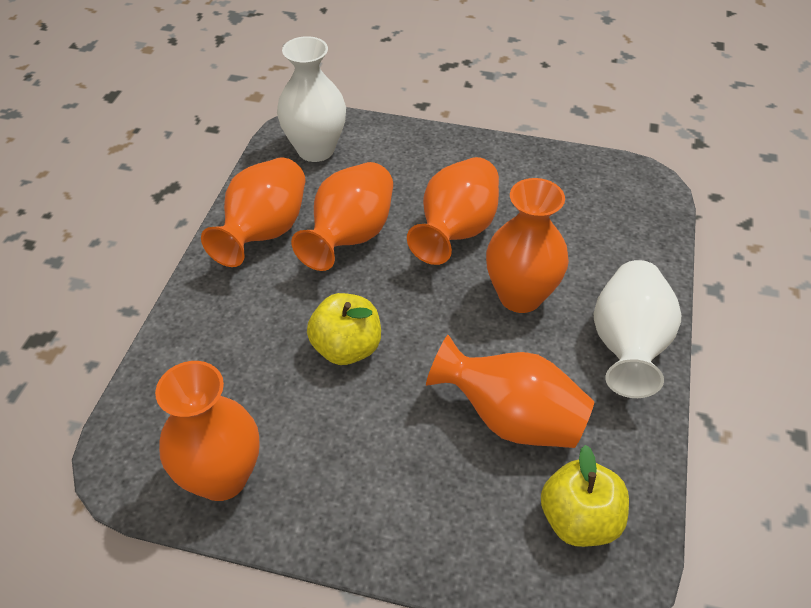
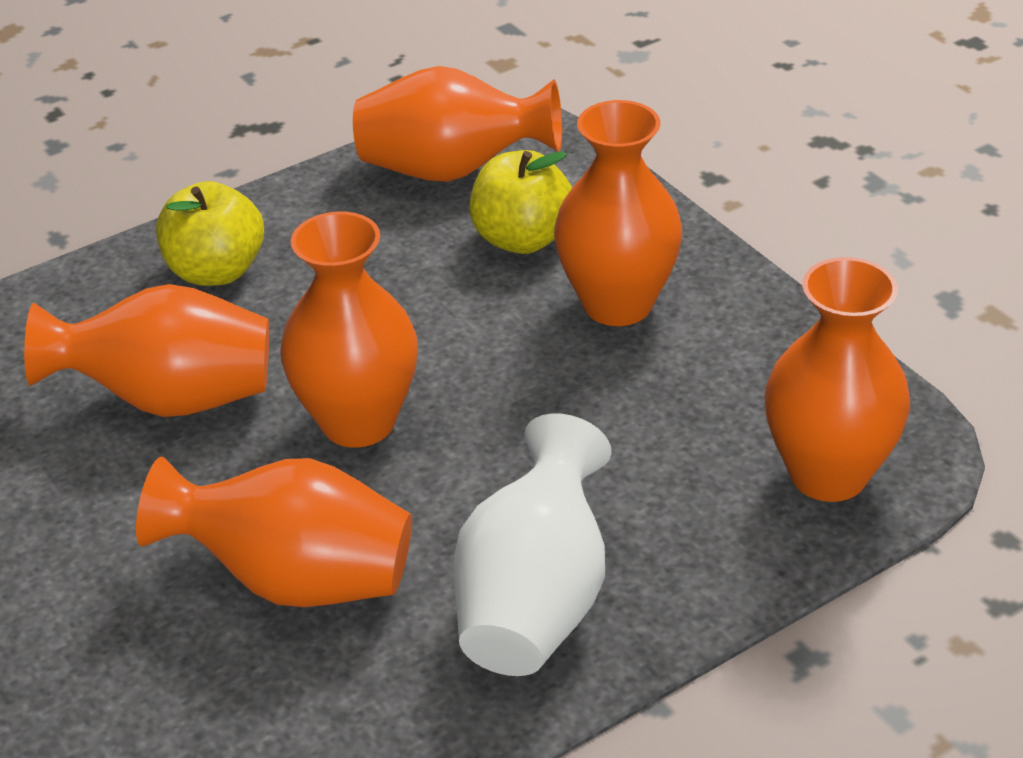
white vase: [277,36,346,162] [594,260,681,398] = 2 -> [453,413,612,676] = 1

